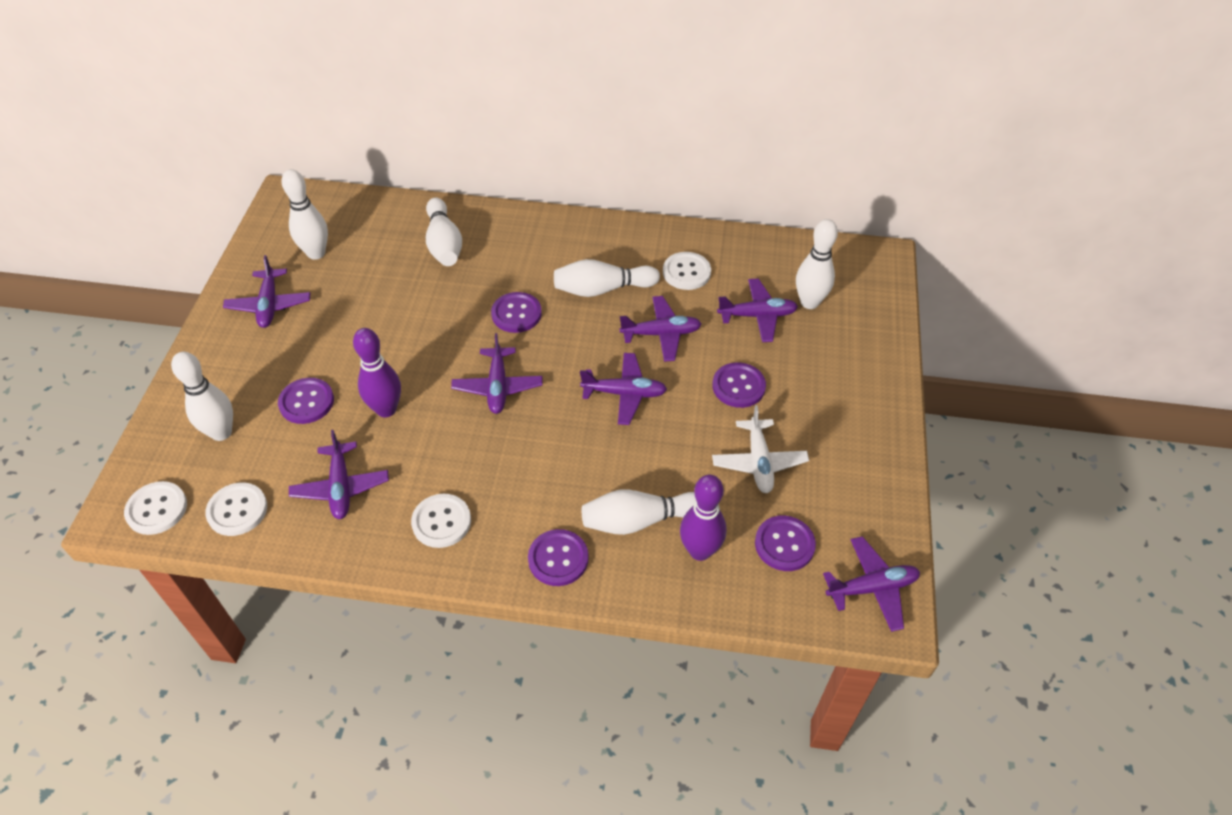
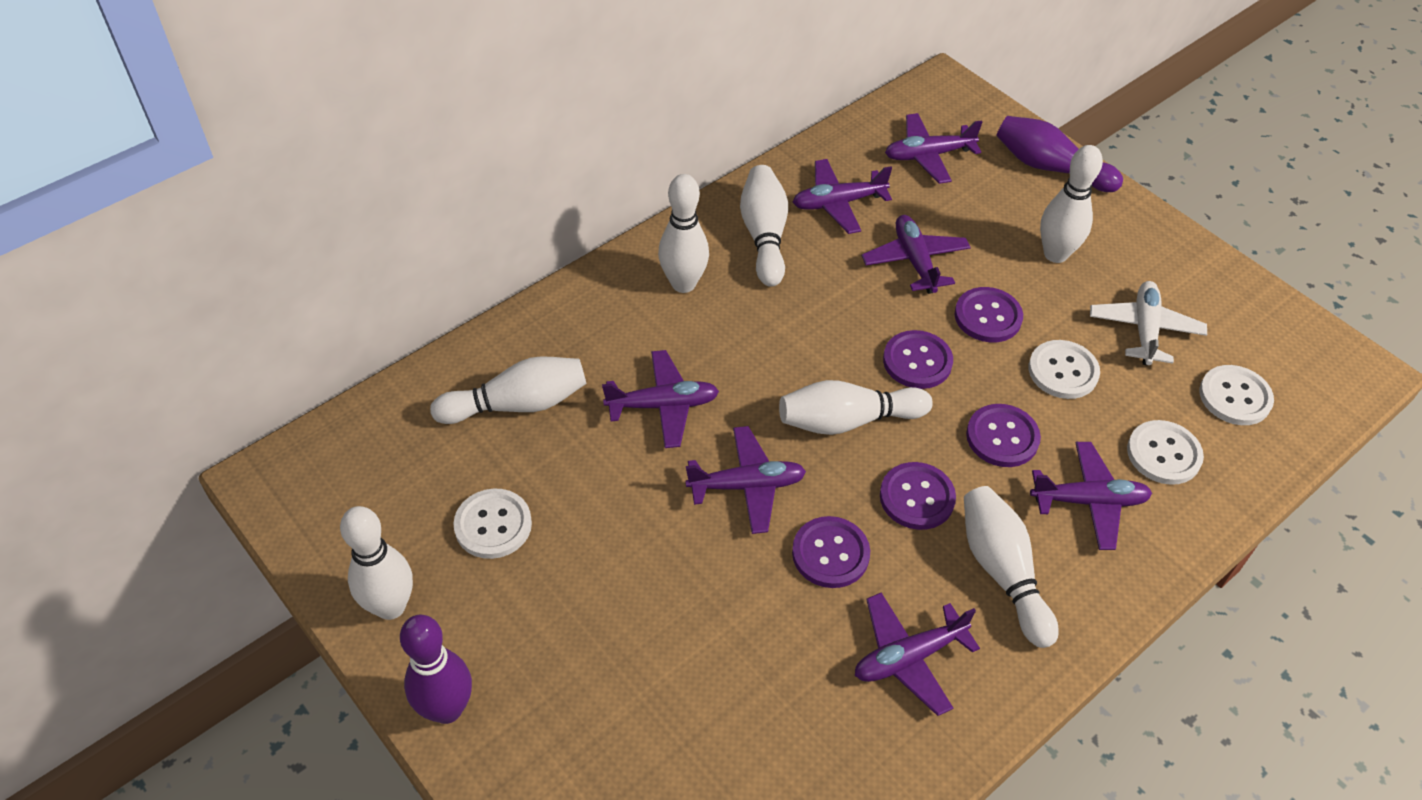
white bowling pin: [171,352,233,441] [281,169,328,260] [426,198,462,266] [554,259,660,297] [582,489,696,535] [796,219,838,309] = 6 -> [340,506,413,620] [430,356,586,424] [658,174,709,293] [740,165,788,287] [779,380,933,435] [964,486,1059,648] [1040,145,1103,263] = 7

